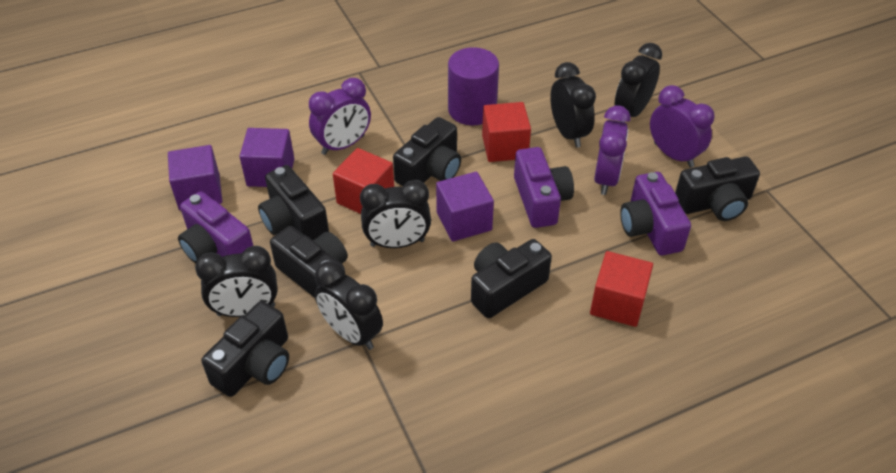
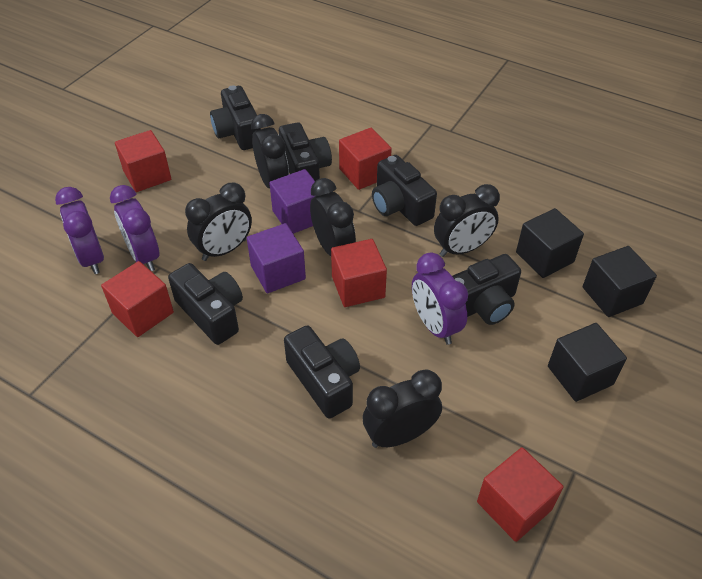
black cube: none = 0 -> [516,208,584,278] [548,323,627,402] [582,246,657,317] = 3
purple camera: [178,191,253,263] [514,147,574,228] [620,172,691,255] = 3 -> none = 0
purple cube: [168,145,222,210] [239,128,294,187] [436,171,494,242] = 3 -> [247,223,306,293] [269,169,315,234] = 2
purple cylinder: [448,47,499,125] = 1 -> none = 0
red cube: [333,148,394,214] [482,102,531,162] [590,251,653,327] = 3 -> [101,261,174,337] [115,130,171,192] [331,239,387,307] [339,128,392,190] [477,447,564,542] = 5

